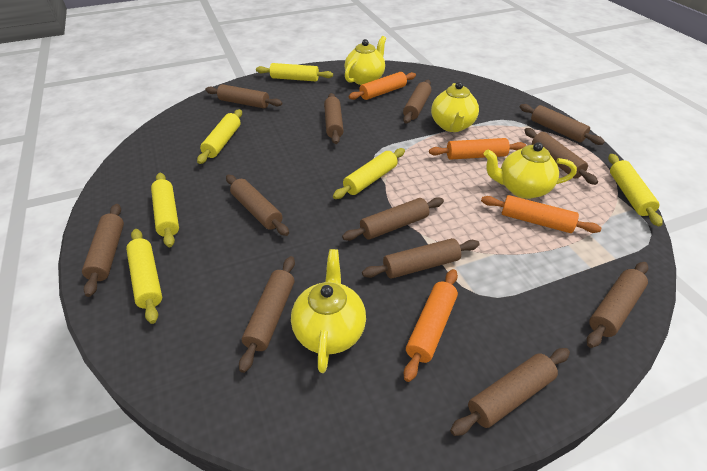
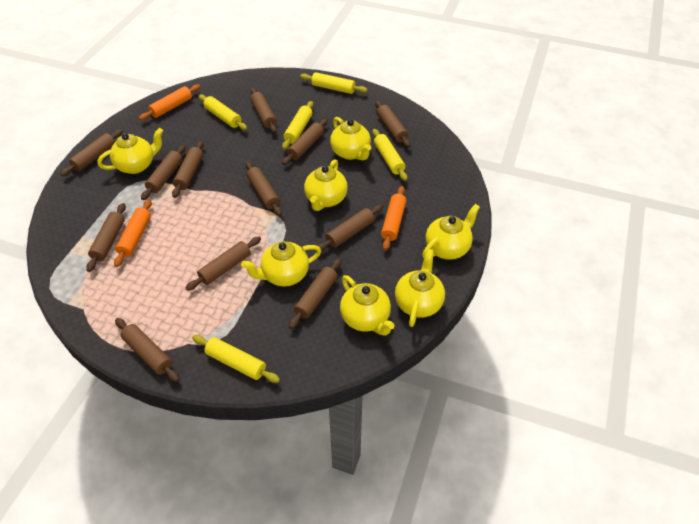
orange rolling pin: [349,72,416,100] [404,269,458,382] [429,138,526,160] [481,195,601,233] = 4 -> [114,199,152,267] [139,84,200,120] [381,186,406,250] = 3
yellow rolling pin: [126,229,162,324] [151,173,179,247] [197,109,242,164] [256,63,333,81] [333,148,405,199] [608,154,663,226] = 6 -> [192,335,280,383] [198,94,247,130] [282,101,313,150] [300,72,368,94] [372,129,407,181] = 5
yellow teapot: [291,249,366,373] [345,36,386,85] [431,82,479,132] [484,142,577,199] = 4 -> [97,128,163,174] [241,241,321,287] [304,159,348,211] [330,117,371,160] [340,275,395,336] [395,249,445,327] [422,204,480,260] = 7

